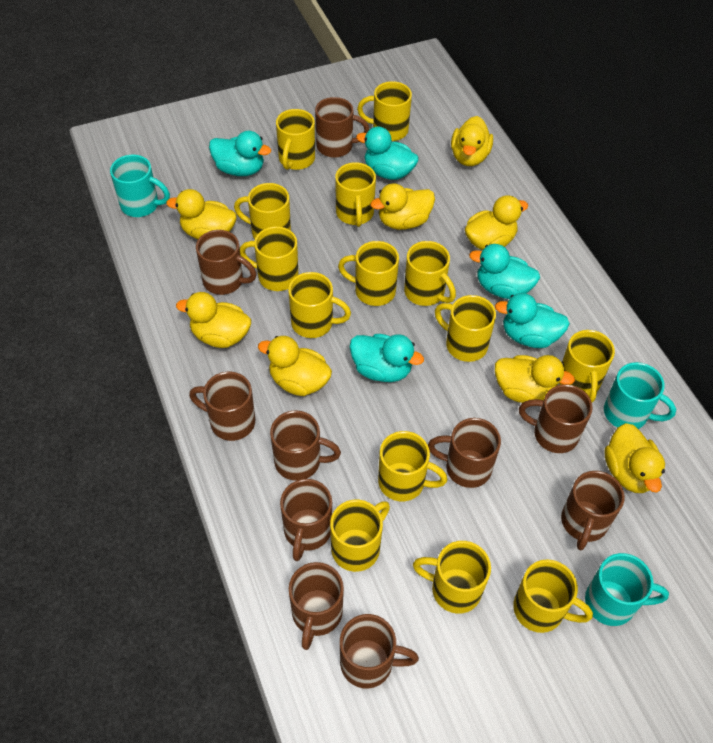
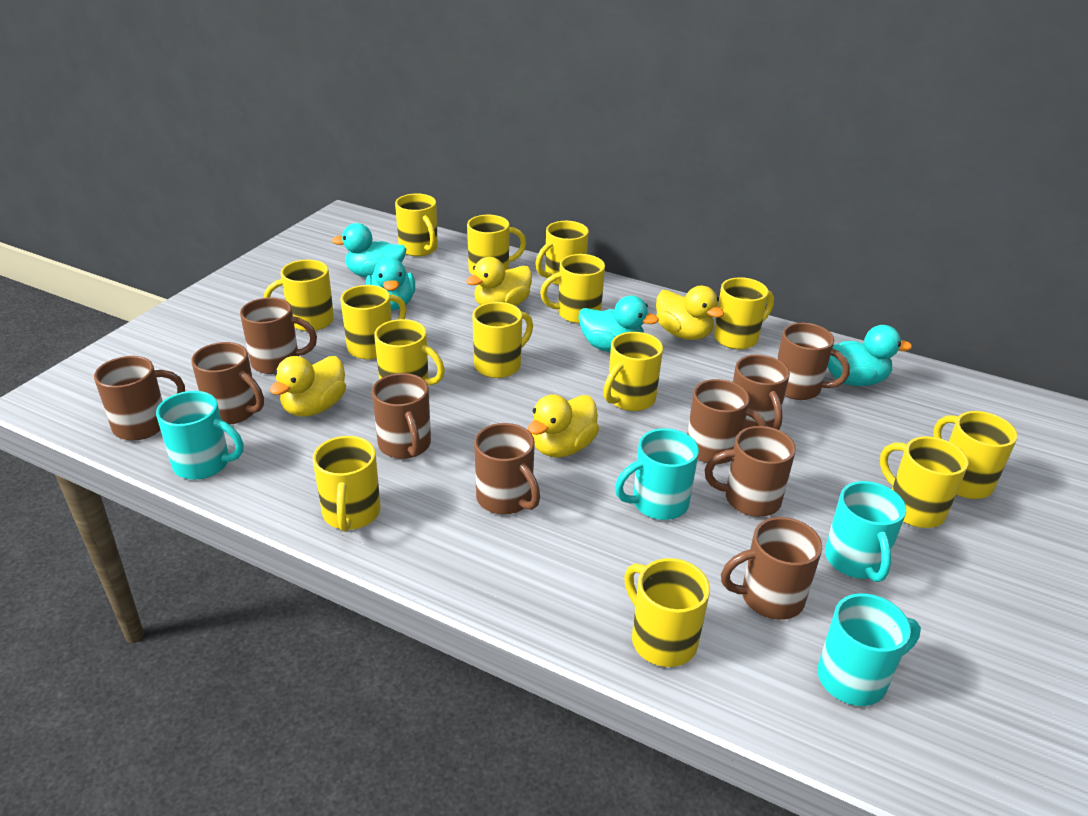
turquoise duck: [209,131,271,176] [350,334,424,382] [356,127,419,180] [469,244,540,299] [495,293,570,348] = 5 -> [331,223,407,278] [366,258,415,310] [579,296,659,352] [827,325,912,386] = 4
turquoise mug: [110,155,170,217] [585,553,669,626] [604,362,676,429] = 3 -> [156,391,244,480] [615,428,699,520] [817,593,921,706] [825,481,906,582] = 4
yellow duck: [166,189,237,239] [176,292,251,348] [258,336,332,396] [370,183,435,230] [451,116,493,166] [465,196,528,250] [495,355,575,403] [604,423,665,493] = 8 -> [270,356,346,417] [466,257,532,306] [528,394,599,458] [656,286,724,340] = 4

